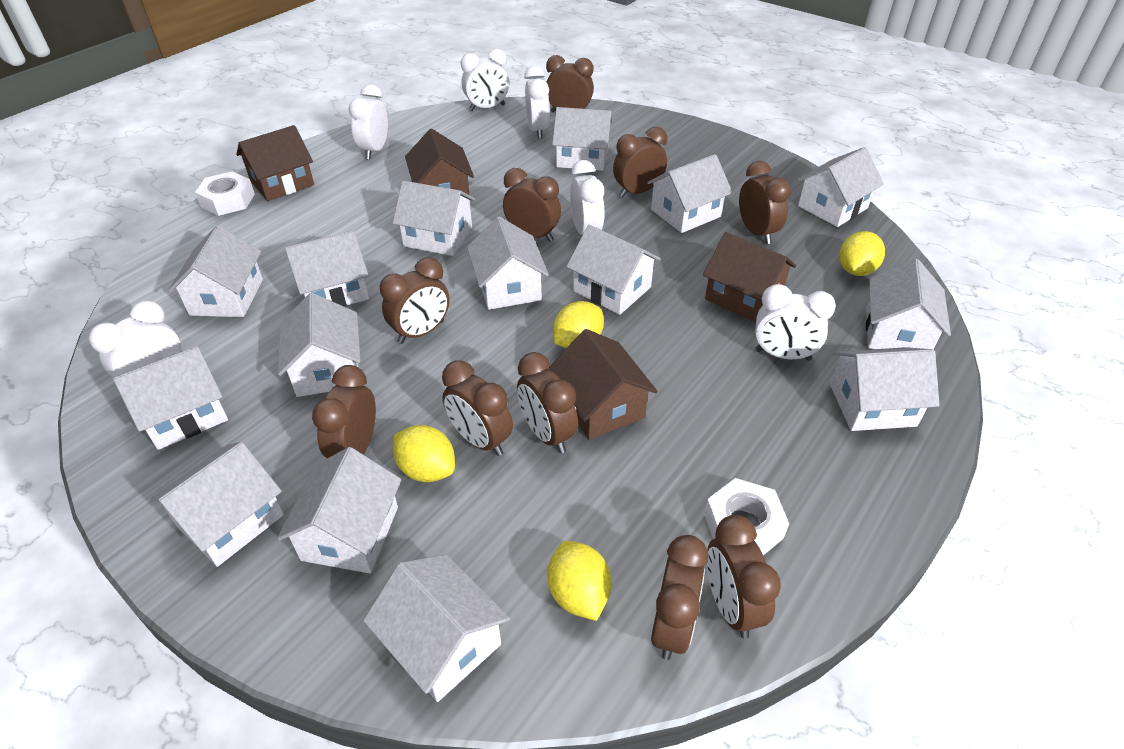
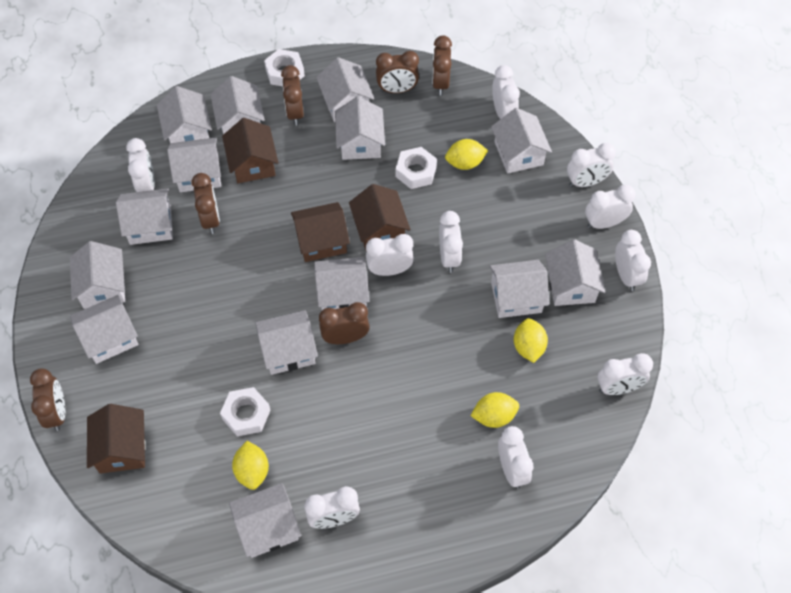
brown clock: [312,365,376,458] [380,257,450,344] [442,360,513,456] [503,168,561,242] [517,352,578,453] [546,55,594,113] [613,127,667,198] [651,535,708,660] [707,515,781,639] [739,161,791,244] = 10 -> [30,369,65,431] [192,173,220,234] [281,65,304,126] [319,302,369,344] [376,51,419,93] [432,36,452,96] = 6
white clock: [89,300,181,378] [349,84,388,159] [461,49,509,111] [524,66,550,139] [570,160,604,235] [755,284,836,361] = 6 -> [126,138,155,192] [304,486,360,529] [366,234,414,276] [439,211,463,273] [492,65,520,119] [498,426,533,489] [567,143,616,187] [585,185,635,229] [598,353,653,395] [615,230,651,291] = 10
white house: [113,346,228,450] [150,442,284,567] [168,225,263,317] [277,447,401,573] [278,293,361,397] [285,230,369,307] [363,555,510,702] [393,181,475,256] [467,216,549,310] [552,107,613,171] [566,225,661,315] [647,154,733,233] [798,147,884,227] [830,347,939,431] [866,259,951,349] = 15 -> [70,241,125,309] [70,295,139,364] [116,188,173,245] [157,86,212,143] [167,137,221,192] [210,76,265,135] [229,483,301,558] [255,310,318,375] [314,257,369,310] [316,57,374,122] [335,96,385,160] [489,260,549,318] [491,108,552,174] [545,240,605,306] = 14
white nut: [195,172,255,216] [704,478,789,555] = 2 -> [220,387,271,436] [264,49,305,86] [396,147,437,189] = 3

